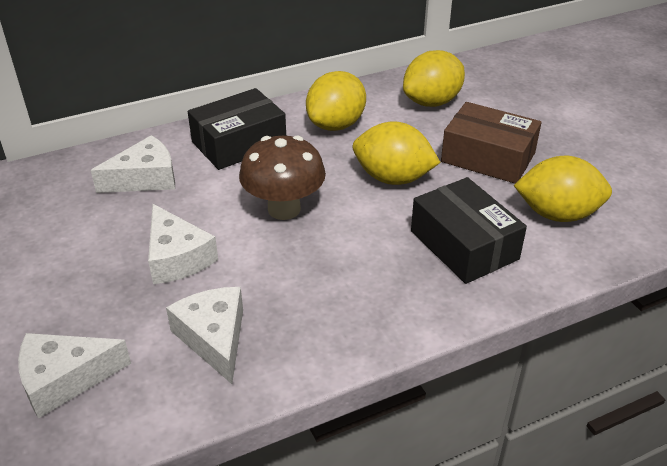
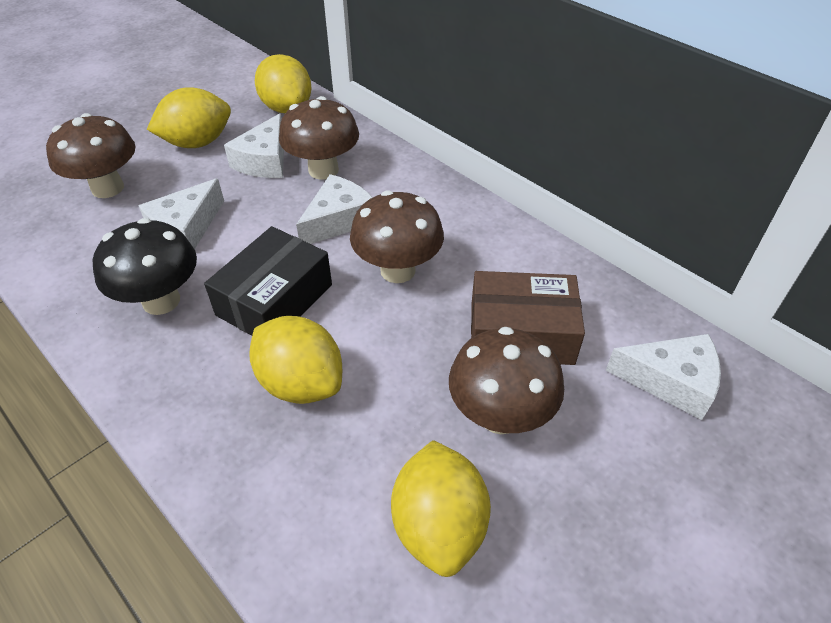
black box: [188,88,286,170] [411,177,527,284] = 2 -> [204,226,332,336] = 1
black mushroom: none = 0 -> [93,218,197,315] = 1
brown mushroom: [239,136,326,220] = 1 -> [46,113,136,198] [279,96,359,180] [350,190,444,283] [449,327,564,434] = 4

